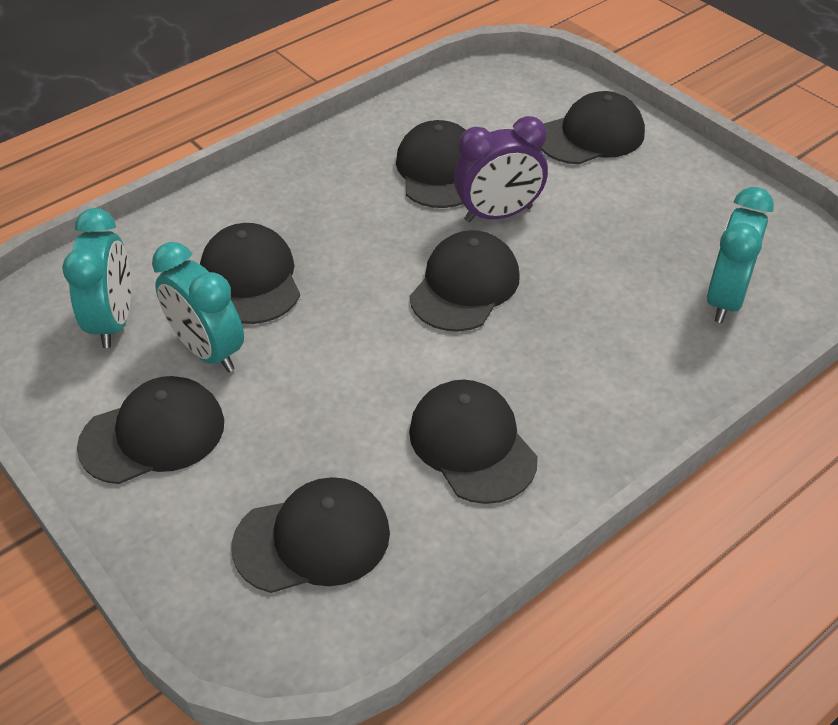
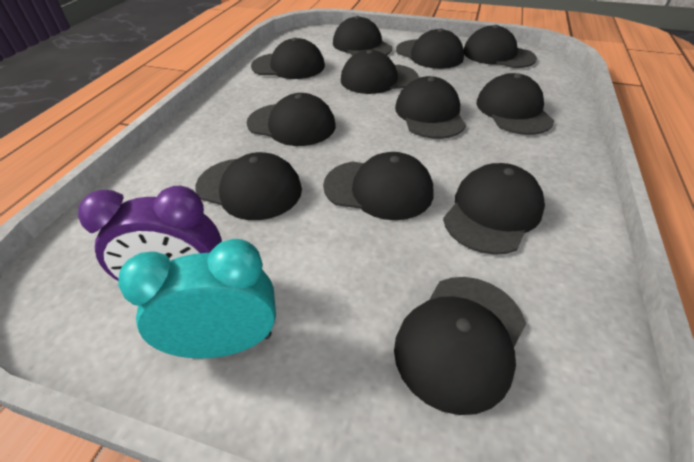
black cap: [77,376,224,484] [200,223,300,324] [231,477,390,593] [396,120,466,208] [409,380,538,504] [410,230,520,332] [539,91,645,164] = 7 -> [196,152,302,220] [247,93,336,146] [251,38,325,79] [323,152,433,220] [333,16,392,56] [341,50,419,94] [394,277,526,415] [395,76,466,139] [396,28,464,69] [443,163,545,255] [463,25,537,68] [477,73,554,135] = 12
turquoise clock: [62,208,131,348] [152,242,244,372] [707,187,774,323] = 3 -> [118,239,276,359] = 1

